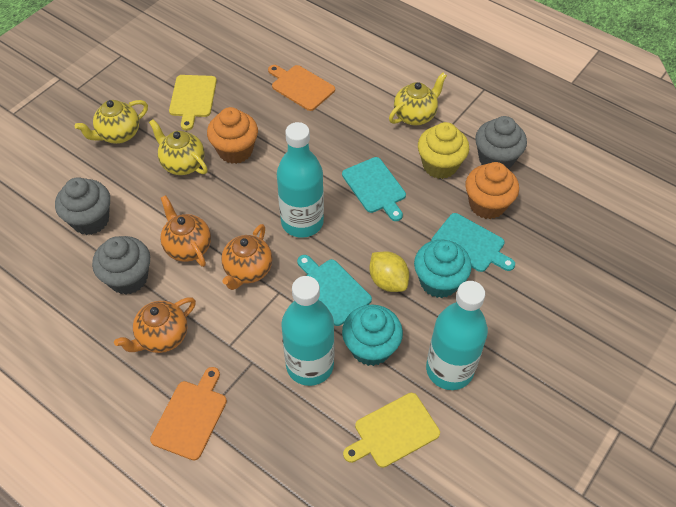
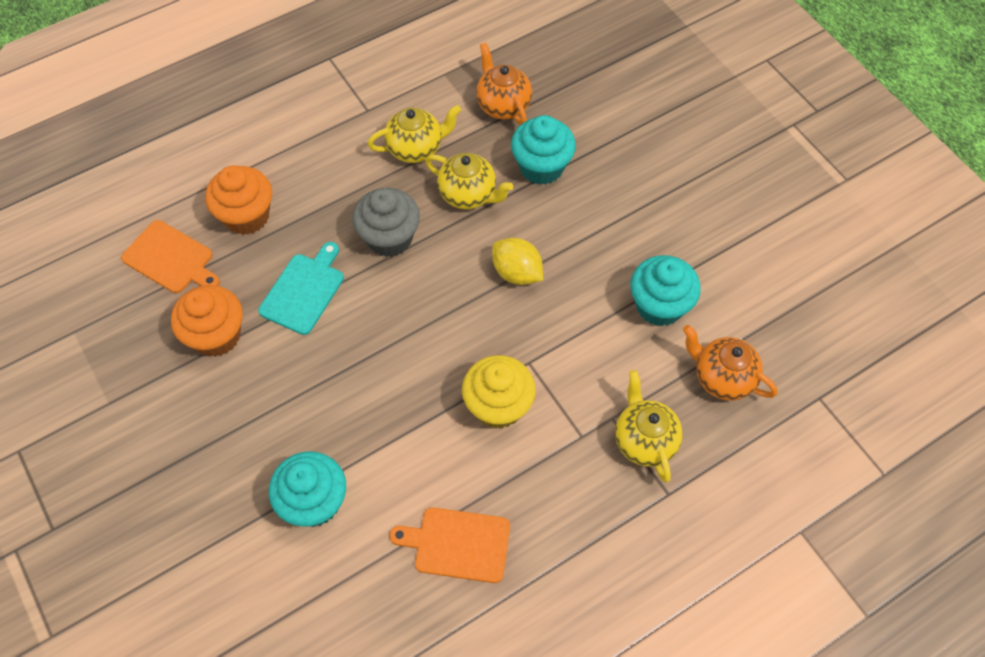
grey cupcake: [55,177,110,235] [92,236,150,295] [475,116,527,169] = 3 -> [352,188,420,257] = 1
orange teapot: [114,297,196,353] [160,195,211,267] [221,224,272,290] = 3 -> [476,42,532,125] [683,325,778,401] = 2
turquoise bottle: [277,122,324,238] [281,276,335,386] [426,281,488,390] = 3 -> none = 0
turquoise cupcake: [342,304,403,366] [414,240,472,298] = 2 -> [269,451,346,527] [511,115,576,185] [630,255,701,326] = 3
turquoise cutting board: [297,255,372,326] [342,157,406,221] [431,213,515,272] = 3 -> [258,242,344,335] = 1
yellow cutting board: [169,75,217,131] [343,393,440,468] = 2 -> none = 0

